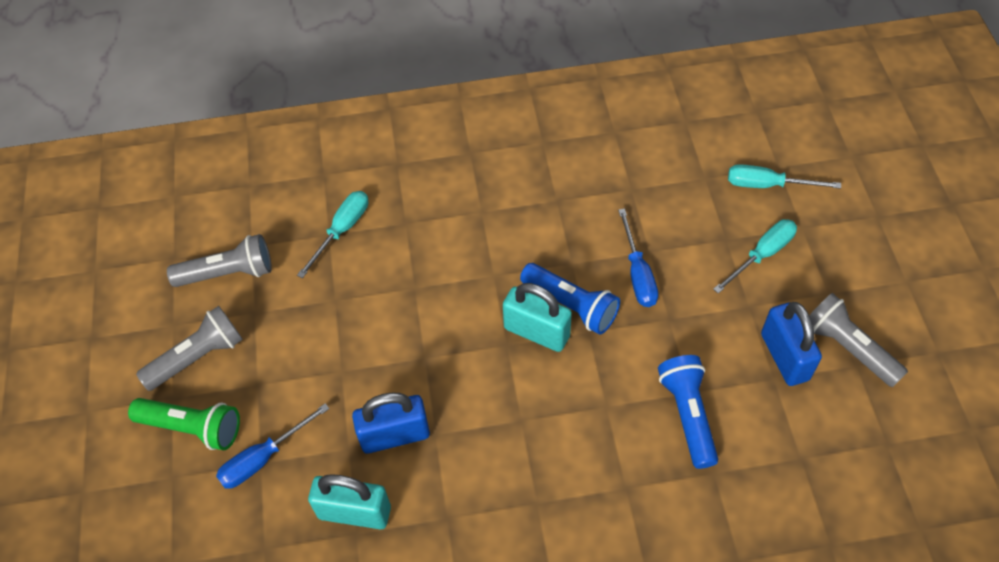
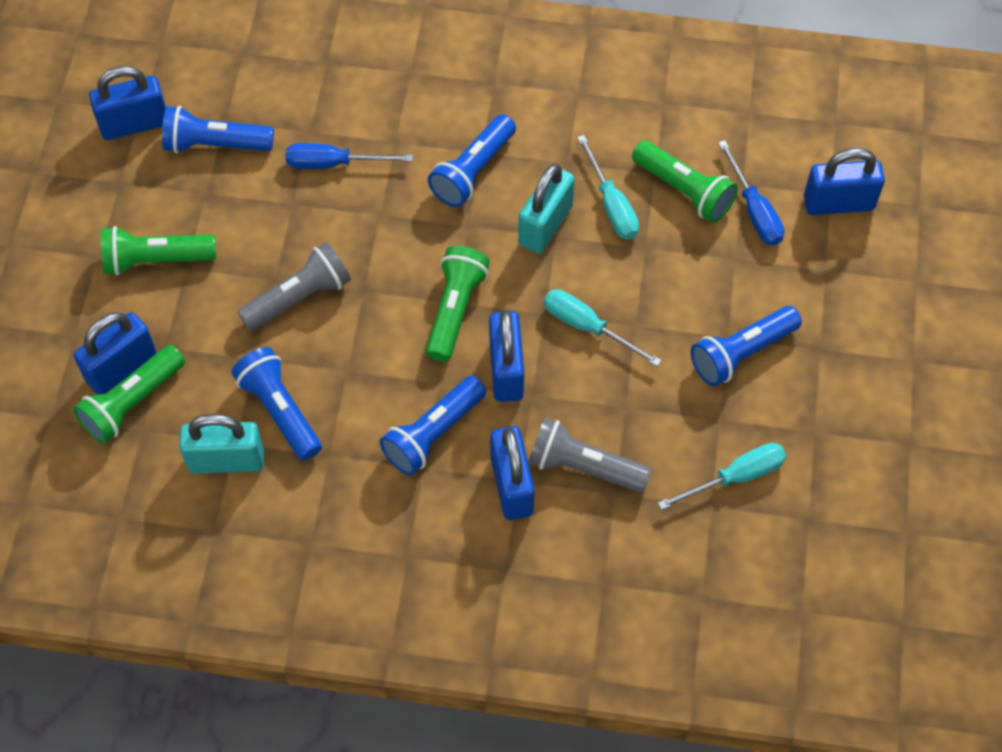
blue flashlight: [520,263,620,335] [658,355,718,469] = 2 -> [162,106,274,153] [231,347,322,461] [380,376,486,475] [428,114,516,207] [691,306,802,386] = 5
blue padlock: [352,393,430,454] [761,302,822,386] = 2 -> [74,312,157,395] [89,66,166,140] [489,310,524,402] [490,426,535,520] [804,148,885,215] = 5
green flashlight: [128,398,240,450] = 1 -> [73,345,185,444] [101,226,216,275] [426,246,490,362] [632,140,738,223] = 4
grey flashlight: [136,306,243,391] [167,234,272,287] [809,293,908,387] = 3 -> [238,242,351,331] [528,418,652,493] = 2

